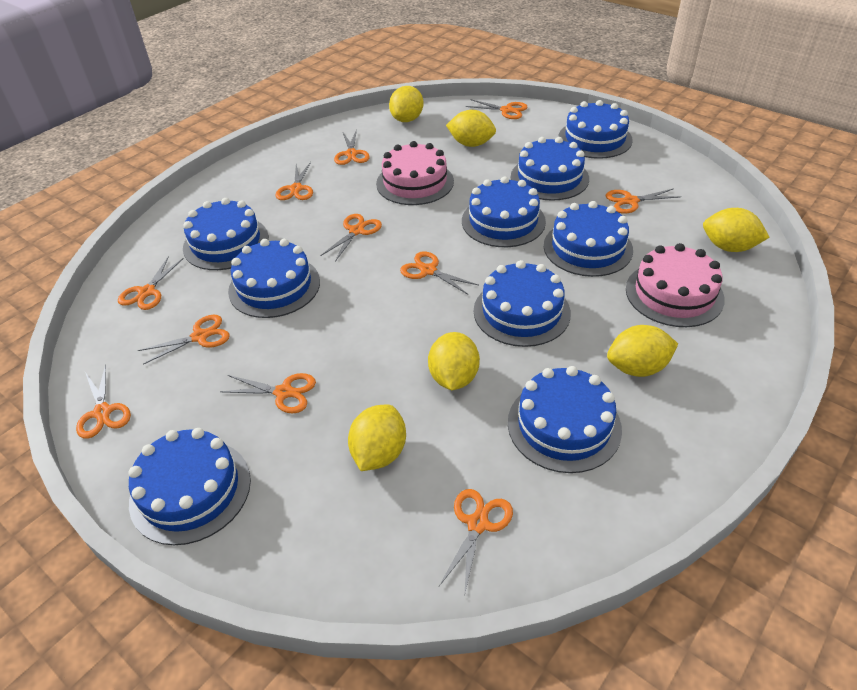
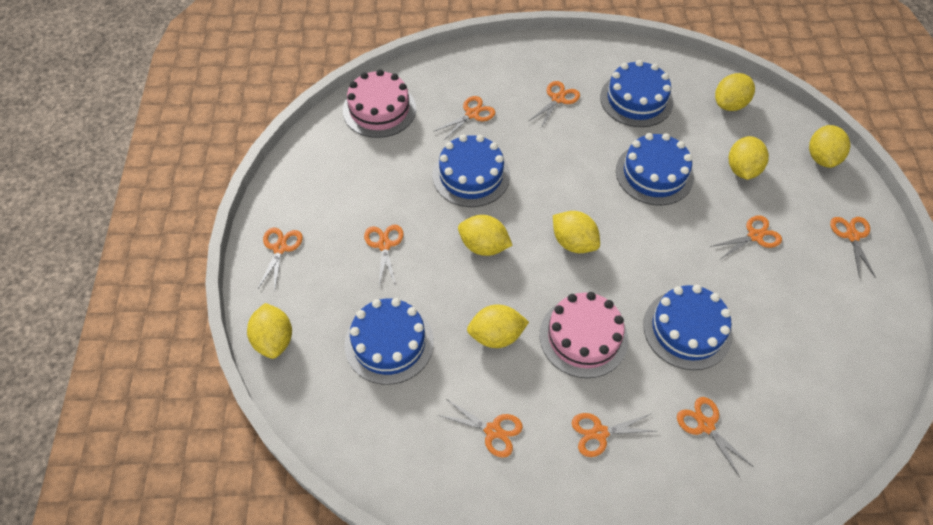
blue cake: [128,428,251,545] [183,198,269,270] [228,239,320,318] [462,176,546,247] [474,260,571,347] [508,366,622,473] [511,137,589,201] [544,201,633,277] [558,100,633,159] = 9 -> [344,298,434,385] [433,135,510,207] [600,60,673,127] [616,133,694,205] [643,285,732,370] = 5
orange scissors: [76,364,131,439] [118,256,184,310] [138,315,230,365] [220,373,316,414] [275,162,313,200] [320,214,382,262] [334,130,370,165] [400,251,478,295] [439,489,513,597] [466,99,527,119] [606,188,681,214] = 11 -> [258,227,303,292] [364,225,404,286] [434,96,495,141] [438,399,523,458] [529,81,580,128] [572,413,655,457] [677,397,754,477] [710,215,782,259] [830,217,876,278] = 9
yellow lemon: [348,405,406,471] [389,86,424,122] [428,332,480,390] [446,110,496,147] [607,325,678,377] [703,208,770,252] = 6 -> [247,303,292,359] [458,215,513,256] [467,304,529,348] [553,211,600,253] [715,73,755,111] [729,136,769,180] [809,125,850,168] = 7

